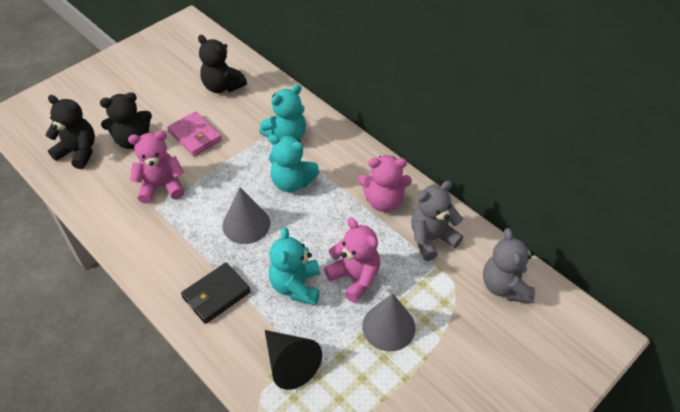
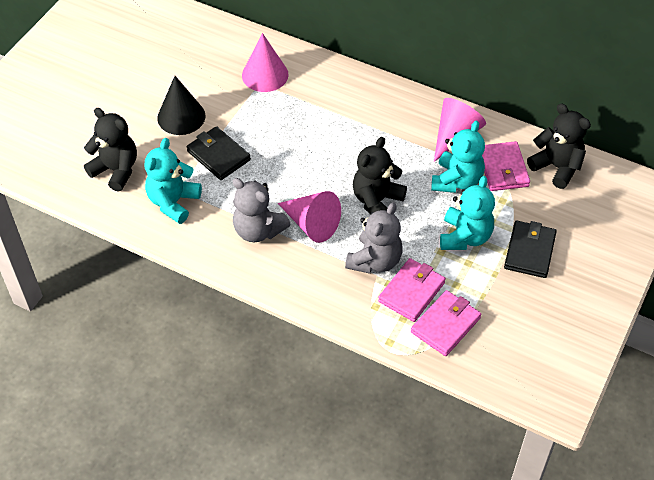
black wallet: [181,263,251,324] = 1 -> [187,126,251,180] [504,221,557,278] = 2
grey cone: [223,187,270,244] [362,293,416,351] = 2 -> none = 0
pink cone: none = 0 -> [242,33,289,92] [278,191,341,243] [434,98,486,162] = 3
pink teddy bear: [128,131,184,204] [324,218,380,303] [358,155,412,212] = 3 -> none = 0
pink wallet: [167,111,222,156] = 1 -> [378,258,446,322] [411,290,481,356] [482,141,530,191] = 3

